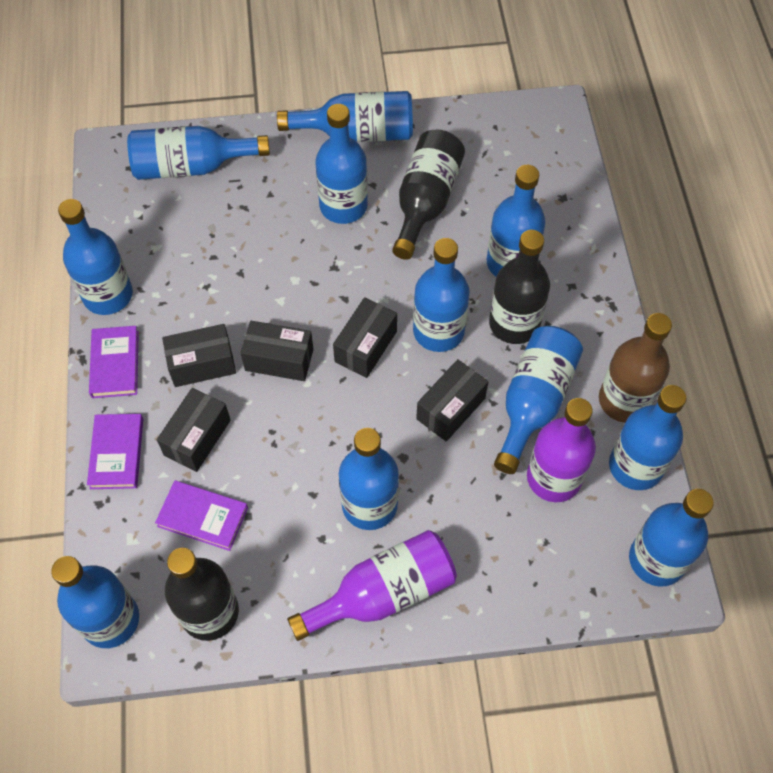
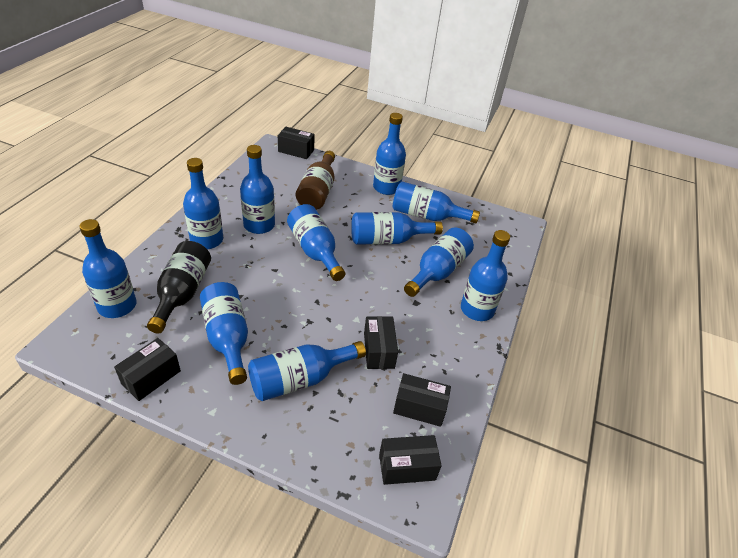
black bottle: [165,548,239,641] [392,129,465,260] [489,230,550,344] = 3 -> [147,241,211,334] = 1
purple book: [87,414,143,489] [89,326,139,398] [155,480,248,551] = 3 -> none = 0
purple bottle: [287,530,457,641] [527,398,596,502] = 2 -> none = 0

